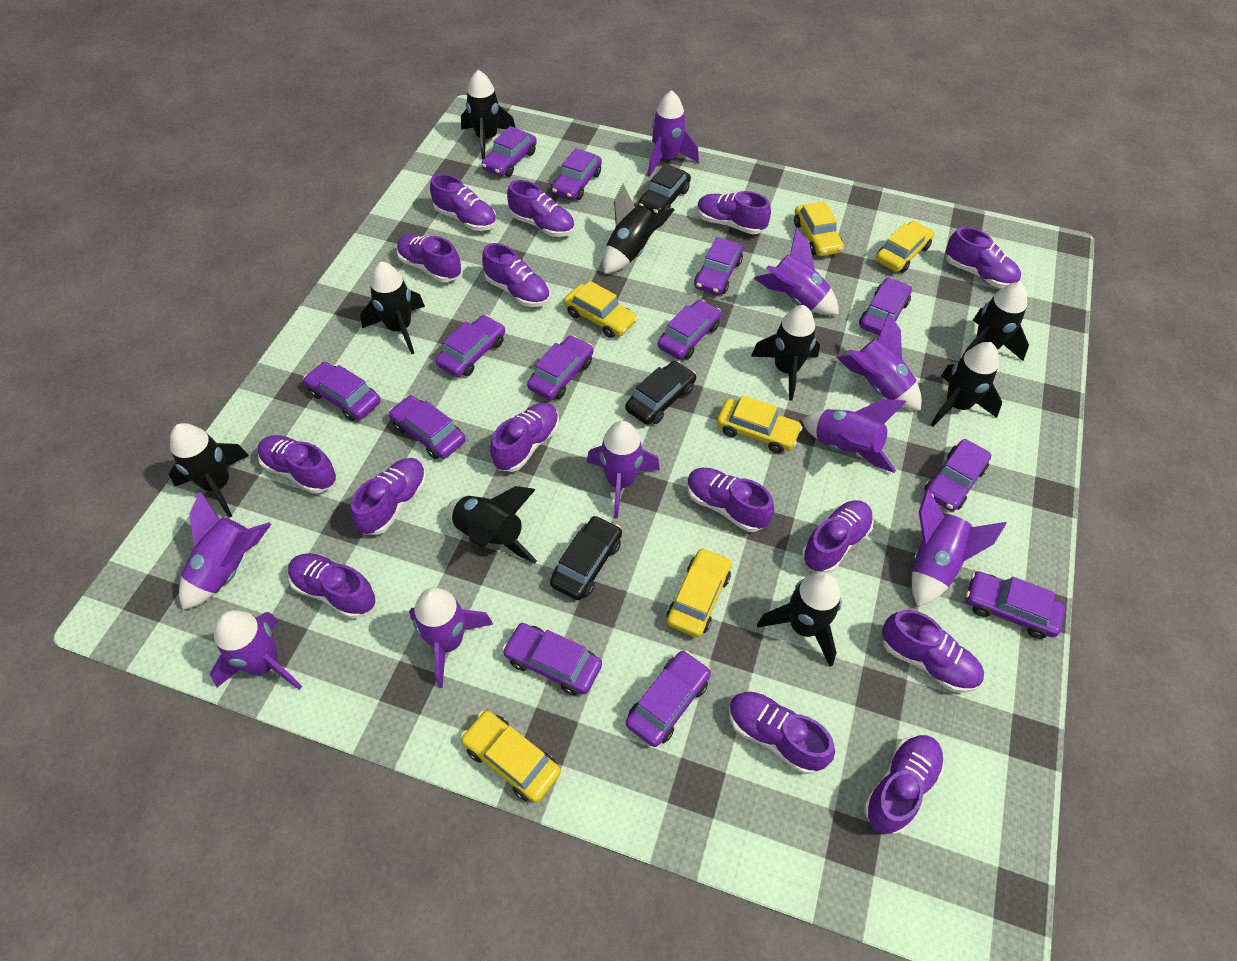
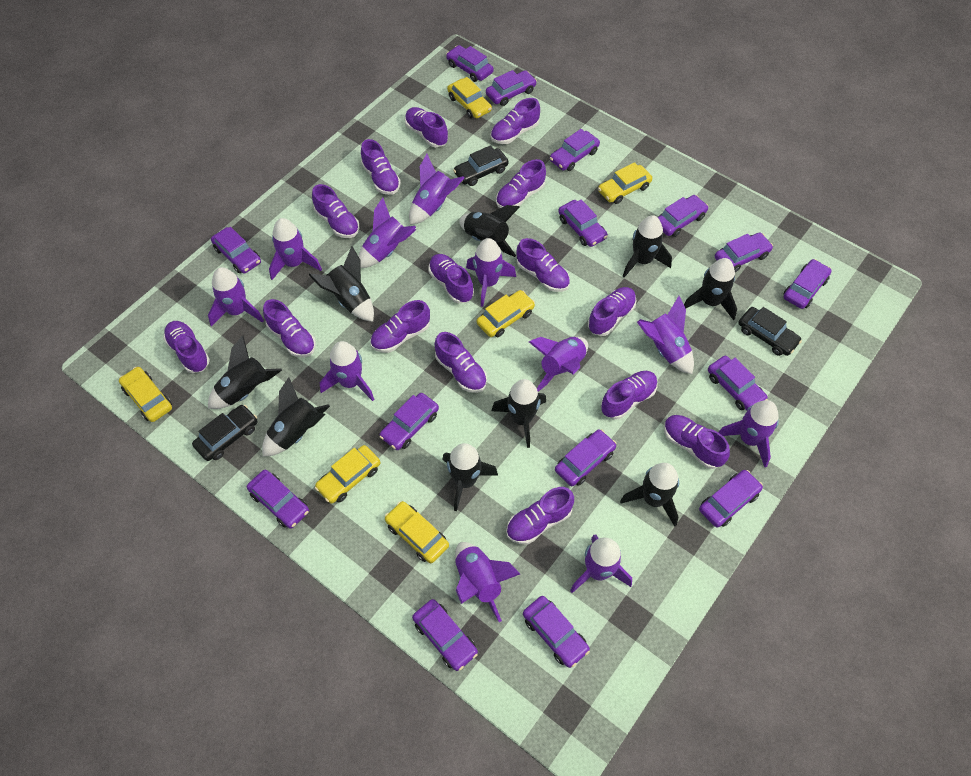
purple car: [304,362,381,421] [389,395,466,459] [436,315,505,377] [482,126,537,177] [502,623,602,695] [527,335,593,400] [551,148,602,200] [626,650,711,747] [658,300,721,360] [694,237,743,295] [859,277,912,335] [924,439,991,511] [966,571,1065,639] = 13 -> [211,227,261,274] [247,470,309,529] [379,393,439,450] [412,599,478,671] [446,45,494,82] [486,70,537,106] [523,596,590,668] [550,129,600,171] [555,429,616,486] [558,200,608,247] [658,195,709,237] [699,470,763,527] [708,356,768,410] [715,233,773,272] [783,259,832,309] = 15
purple rocket: [179,491,271,610] [210,610,302,690] [409,588,493,688] [586,421,660,518] [648,90,699,177] [754,228,839,315] [802,399,906,473] [836,313,922,411] [912,489,1007,607] = 9 -> [208,267,264,327] [269,218,322,280] [320,341,374,401] [358,198,416,268] [409,154,465,225] [455,542,520,622] [466,238,516,307] [529,337,588,392] [570,535,632,593] [637,296,694,374] [718,400,779,467] = 11

